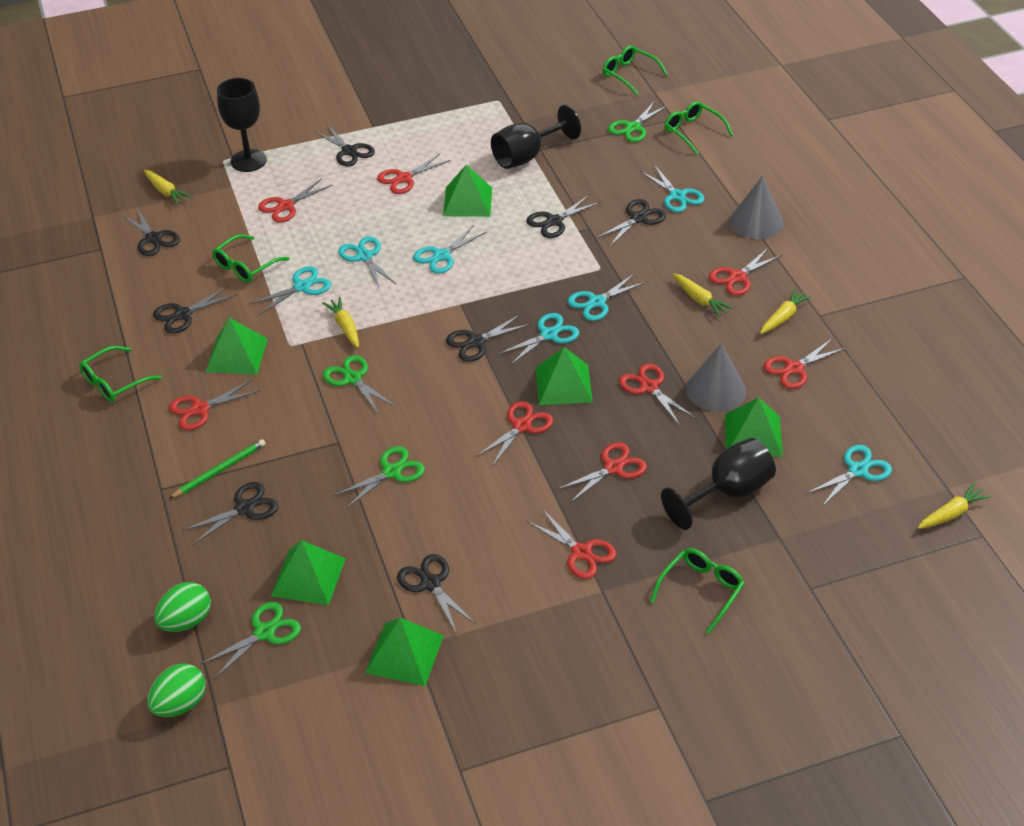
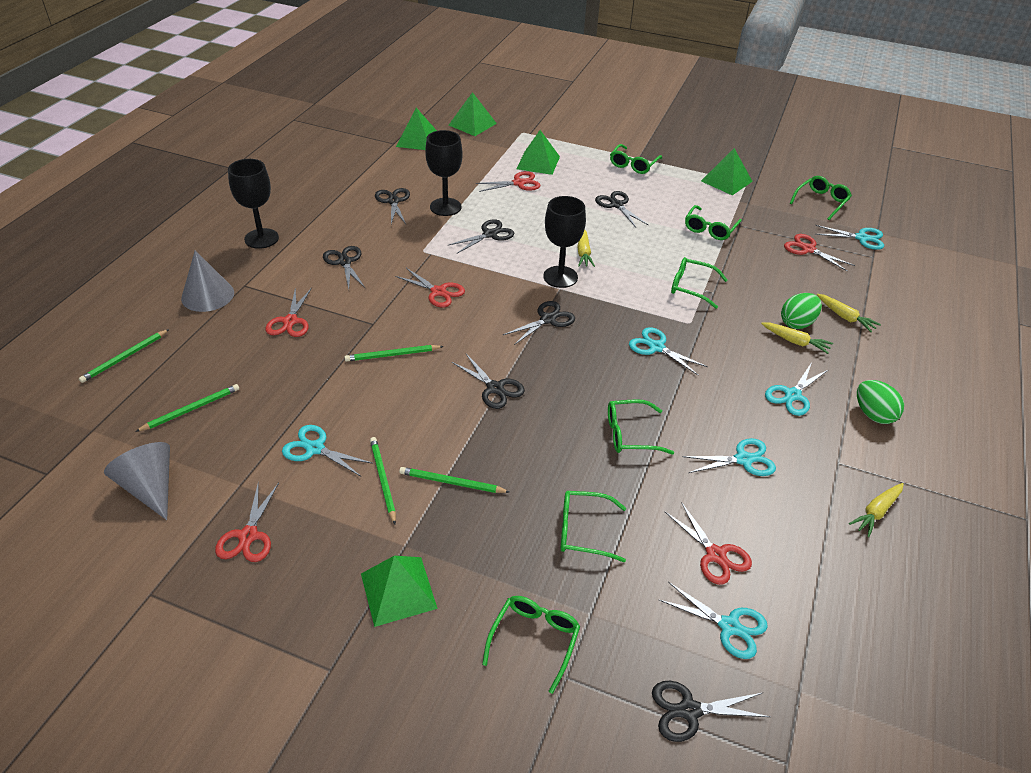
black scissors: [121,208,180,256] [153,286,237,334] [181,482,278,545] [314,124,375,167] [397,554,476,634] [446,314,531,362] [526,195,601,238] [596,199,666,247] = 8 -> [323,246,365,289] [375,188,410,224] [448,219,515,253] [452,354,525,409] [503,301,575,345] [595,191,648,228] [652,681,770,742] = 7
green glasses: [79,346,162,402] [212,234,289,283] [603,45,668,95] [650,548,745,634] [664,101,733,155] = 5 -> [482,596,580,694] [561,491,626,562] [608,399,674,455] [610,144,662,174] [671,257,728,309] [685,205,742,240] [790,176,852,220] = 7
green pencil: [169,439,266,499] = 1 -> [79,329,169,383] [135,384,239,432] [345,345,444,362] [370,437,396,524] [399,467,510,493] = 5
green pyramid: [206,318,268,375] [271,540,346,605] [365,618,444,686] [443,165,492,217] [536,347,593,405] [725,397,783,457] = 6 -> [361,556,438,627] [396,108,437,150] [449,92,497,136] [516,130,560,175] [701,148,753,195] = 5
green scissors: [200,602,301,679] [323,355,396,414] [334,446,425,509] [608,101,668,142] = 4 -> none = 0
red scissors: [169,380,260,430] [258,178,332,223] [377,154,451,194] [476,401,553,467] [527,509,617,579] [557,442,647,503] [619,363,696,426] [709,247,782,296] [763,339,846,389] = 9 -> [215,481,279,562] [265,287,312,337] [395,268,465,308] [476,171,541,192] [665,502,752,585] [784,234,855,272] = 6
turquoise scissors: [249,266,331,315] [338,237,397,289] [413,225,487,274] [498,313,579,365] [567,273,647,321] [640,165,705,212] [806,445,892,507] = 7 -> [282,425,372,476] [629,327,708,375] [659,582,768,659] [682,438,776,476] [765,362,828,416] [815,225,884,250] = 6
yellow carrot: [144,170,192,205] [322,297,359,348] [673,273,733,317] [760,288,812,334] [918,483,991,529] = 5 -> [577,230,595,267] [761,322,833,354] [817,294,881,332] [849,483,904,537] = 4

